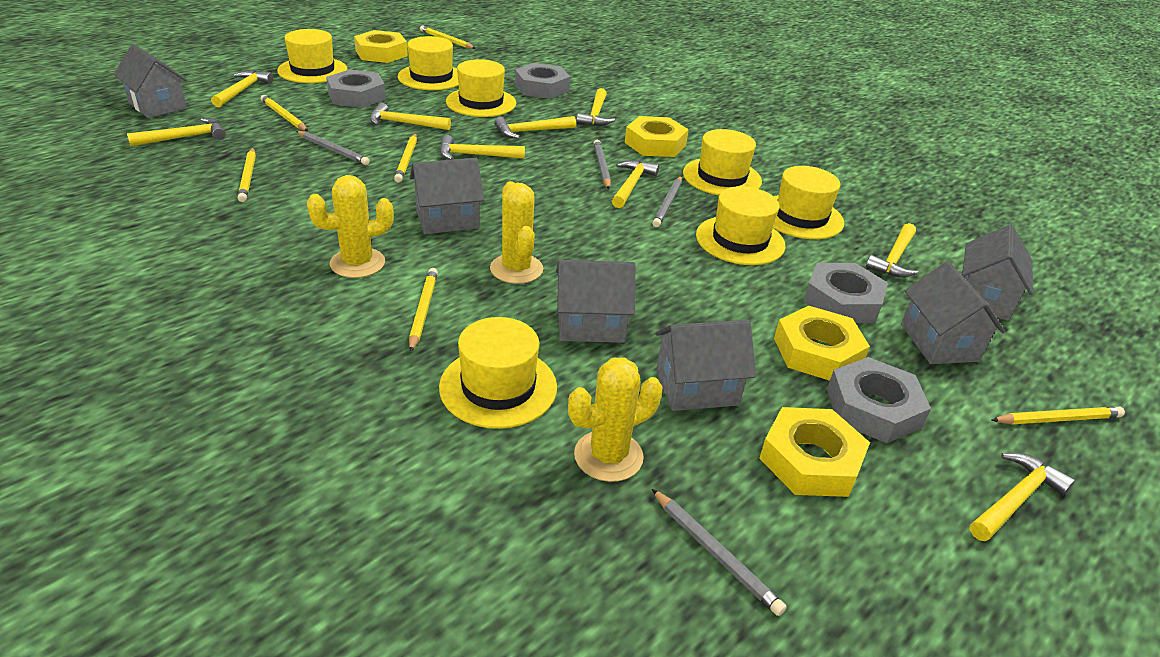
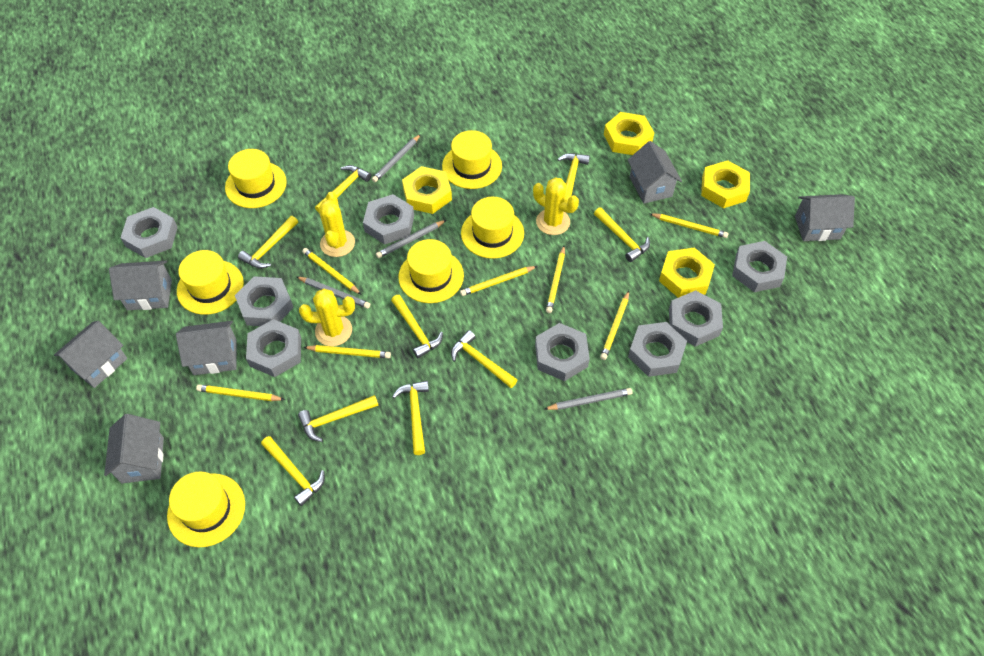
grey nut: [326,69,386,108] [515,63,570,99] [803,263,888,323] [827,357,931,443] = 4 -> [121,207,178,258] [235,276,294,326] [246,319,301,377] [363,194,414,244] [535,323,590,381] [628,322,687,377] [669,290,723,347] [732,241,787,292] = 8
yellow hat: [277,29,348,83] [398,36,459,90] [439,317,557,429] [446,59,516,117] [683,129,762,195] [696,186,786,265] [773,166,844,239] = 7 -> [167,471,245,547] [177,250,244,315] [225,149,287,208] [398,239,464,303] [442,130,502,189] [461,197,524,259] = 6
yellow pencil: [238,148,256,202] [261,95,308,131] [394,133,417,182] [409,268,438,353] [420,26,476,49] [991,407,1125,424] = 6 -> [196,384,285,401] [302,248,362,295] [304,345,391,358] [460,266,537,296] [546,246,565,313] [600,291,629,360] [649,213,728,238] = 7

